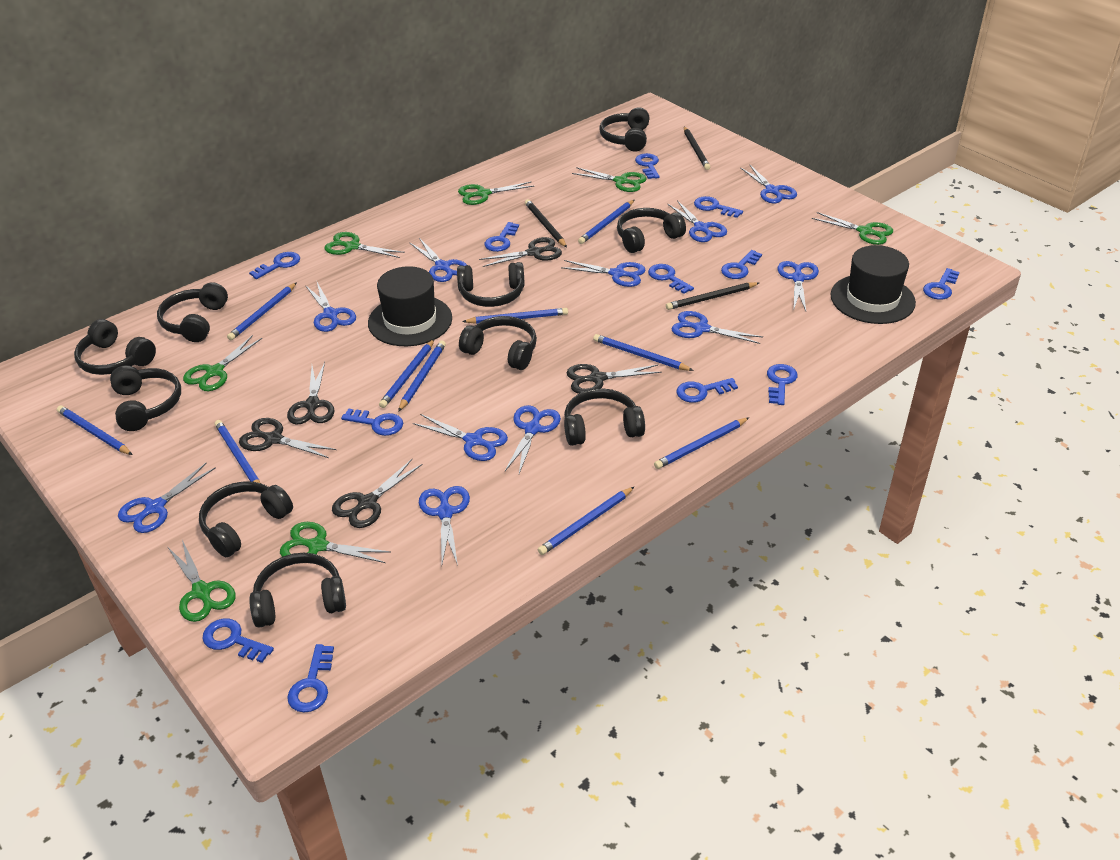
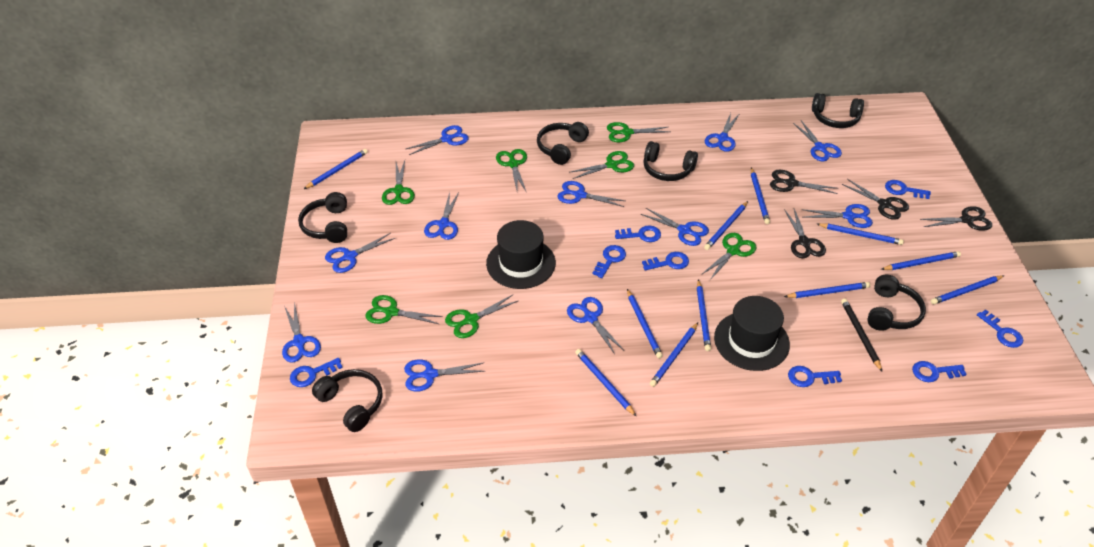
black headphones: [74,319,156,375] [110,365,181,431] [157,282,228,342] [199,481,293,557] [249,553,346,628] [457,262,525,307] [459,316,537,370] [564,388,645,446] [599,107,649,152] [617,208,686,253] = 10 -> [298,192,347,243] [312,369,382,432] [537,122,589,165] [643,141,698,181] [812,93,864,128] [867,275,926,331] = 6
black pencil: [525,199,567,248] [666,282,759,310] [684,127,710,170] = 3 -> [841,298,882,371] = 1
black scissors: [239,418,336,458] [287,362,335,425] [332,459,423,528] [479,237,562,267] [567,364,662,394] = 5 -> [770,170,838,194] [784,209,826,258] [842,179,909,220] [920,206,992,231] = 4
blue key: [203,618,274,663] [249,252,300,279] [287,644,334,713] [341,408,403,436] [484,222,519,252] [635,153,660,179] [648,264,694,294] [676,378,738,403] [694,196,743,218] [721,250,762,279] [767,364,798,405] [923,268,960,300] = 12 -> [290,358,343,387] [592,245,626,278] [615,225,661,242] [642,252,689,270] [788,366,842,387] [885,180,931,199] [912,361,967,382] [977,310,1023,348] = 8
blue pencil: [57,405,133,455] [215,420,260,483] [227,282,297,340] [379,339,434,408] [398,340,446,412] [462,308,568,324] [538,487,634,555] [578,200,634,244] [593,334,694,371] [654,417,749,469] = 10 -> [304,149,368,189] [575,349,637,417] [627,289,663,359] [650,323,698,387] [697,279,711,351] [704,201,748,250] [751,168,770,224] [784,282,870,298] [817,223,904,245] [881,251,961,270] [931,275,1004,304] = 11

